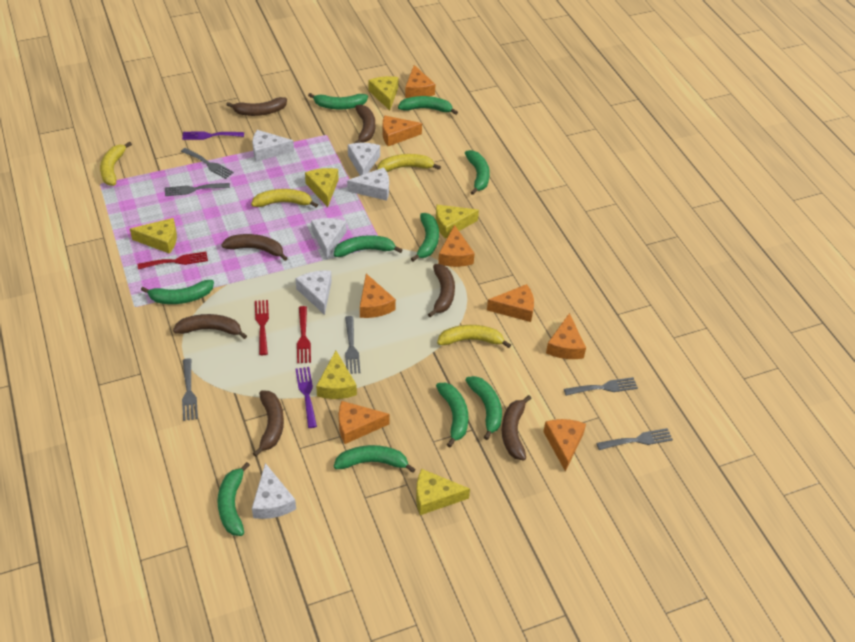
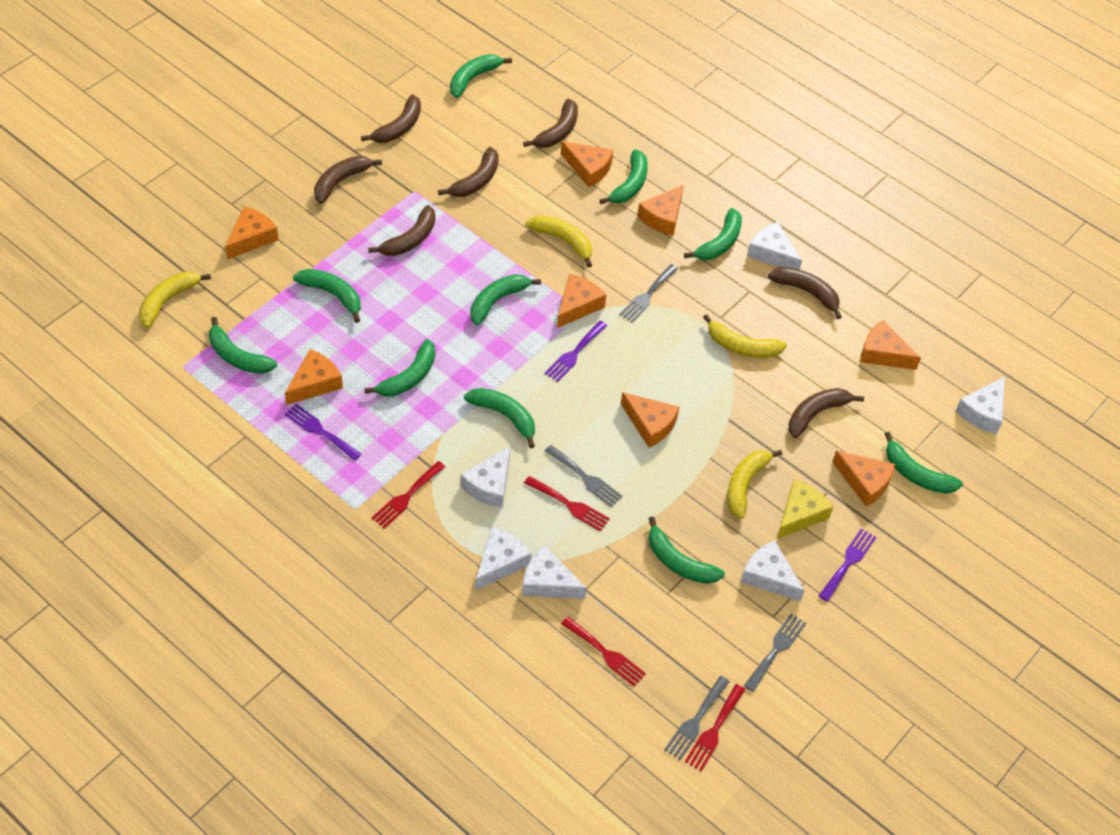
grey fork: [165,183,230,196] [181,148,234,179] [182,358,198,421] [345,316,360,374] [564,377,638,396] [597,428,673,450] = 6 -> [545,445,623,507] [619,264,678,323] [664,676,730,760] [744,614,806,692] = 4
purple fork: [182,131,244,140] [296,367,317,428] = 2 -> [285,404,361,461] [545,321,607,382] [819,529,876,602] = 3
red fork: [138,251,208,269] [255,300,269,355] [297,306,311,363] = 3 -> [371,461,445,529] [524,476,610,532] [561,616,646,687] [685,684,745,772] = 4
yellow cheese: [130,218,177,254] [305,168,339,207] [316,351,357,399] [368,76,398,110] [416,469,470,515] [436,205,479,239] = 6 -> [777,479,833,539] = 1

